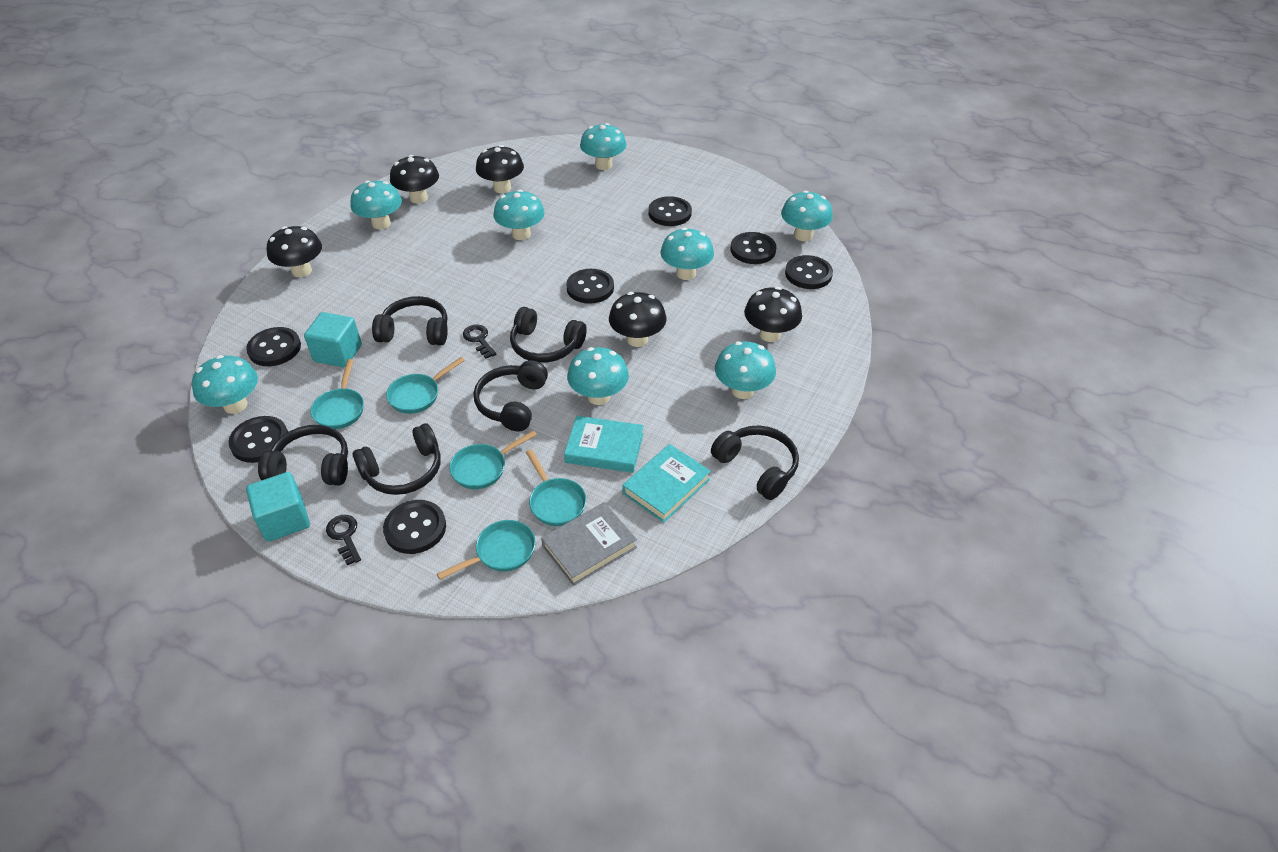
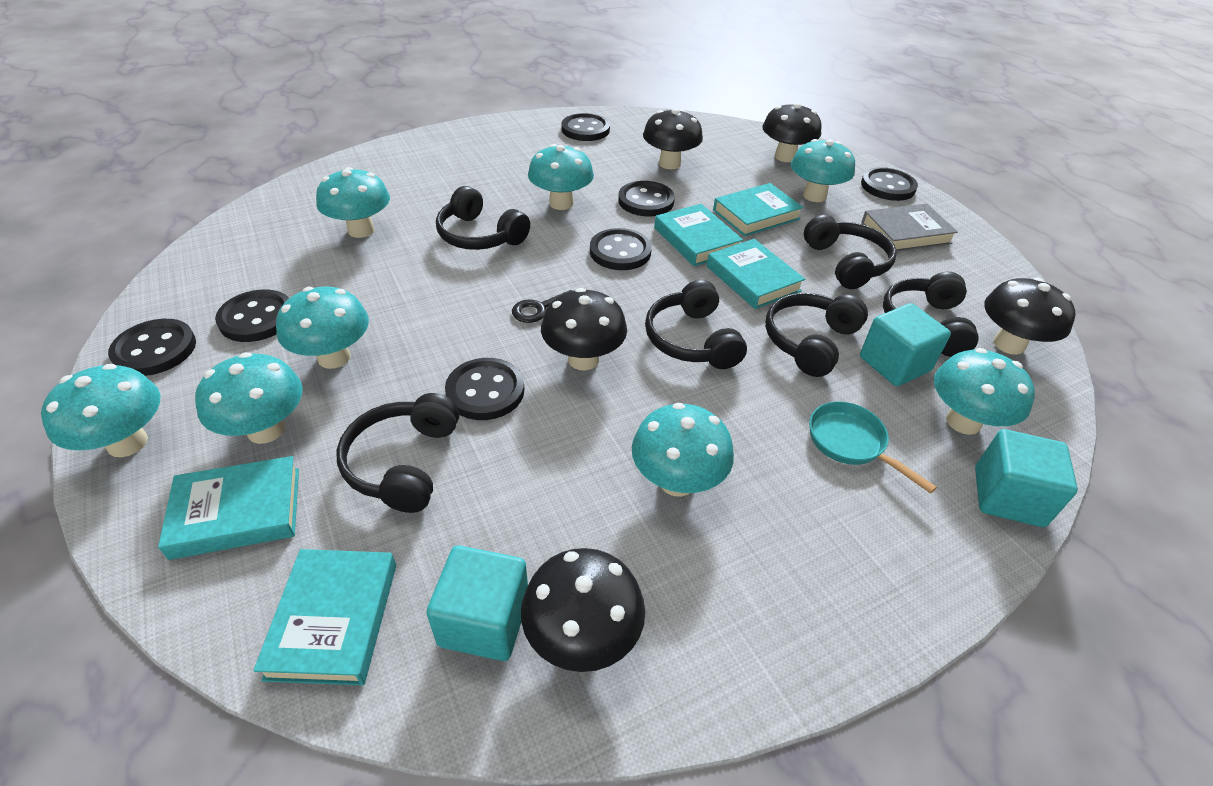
black key: [326,515,361,565] [463,324,497,358] = 2 -> [512,290,572,323] = 1
turquoise book: [564,416,643,473] [622,444,711,523] = 2 -> [158,456,299,560] [253,549,396,685] [654,204,743,266] [707,239,805,309] [713,183,804,236] = 5
turquoise cube: [246,472,310,542] [304,312,362,367] = 2 -> [426,545,528,661] [860,303,951,386] [975,429,1078,527] = 3
turquoise pan: [310,359,364,429] [386,357,465,414] [437,520,536,580] [449,430,537,489] [526,449,586,526] = 5 -> [809,402,937,494] = 1

